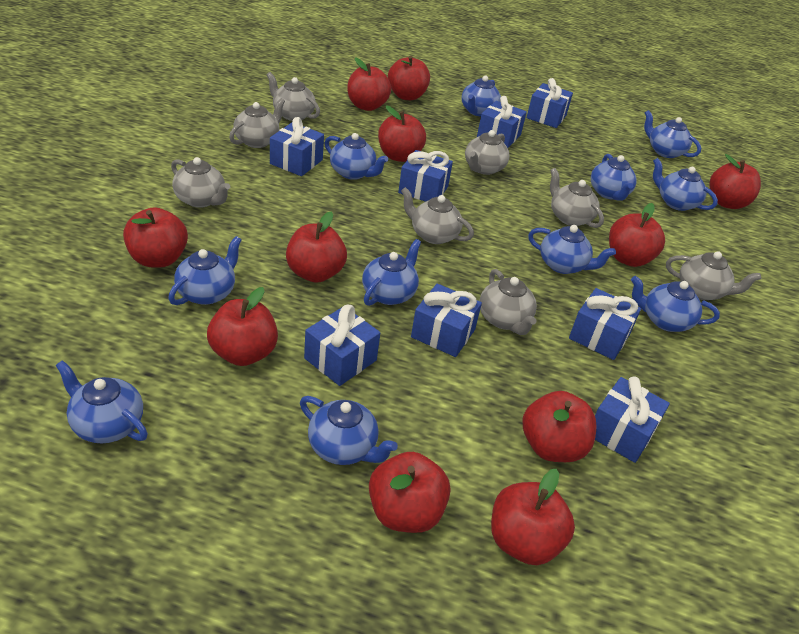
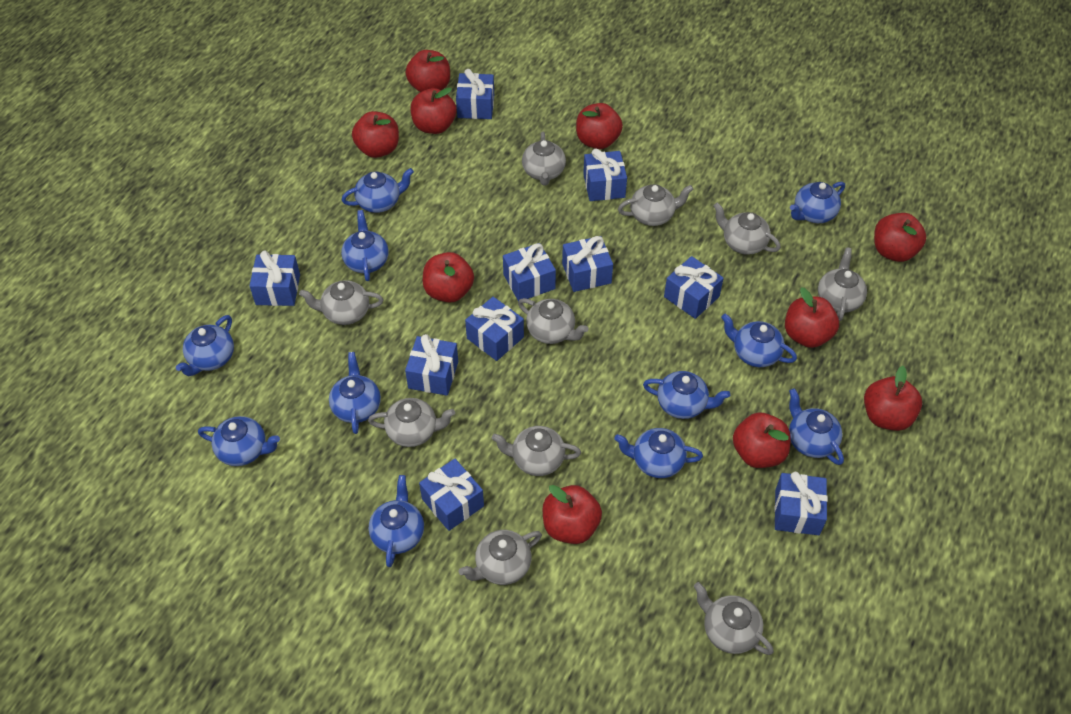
blue gift: [270,117,324,176] [304,305,380,386] [398,150,453,202] [411,284,482,357] [477,96,527,148] [527,78,573,128] [569,288,641,360] [595,376,670,463] = 8 -> [249,251,300,306] [405,334,458,396] [419,458,484,531] [456,69,494,119] [465,297,524,361] [503,243,556,302] [562,236,613,292] [583,149,627,201] [664,256,724,319] [774,472,828,535] = 10
grey teapot: [171,157,230,208] [229,98,285,148] [267,72,320,121] [401,187,474,244] [465,130,510,175] [480,269,537,335] [550,168,604,228] [666,251,761,300] = 8 -> [299,280,383,325] [368,398,455,447] [459,530,542,585] [492,426,581,476] [518,298,588,344] [522,132,566,186] [618,184,693,226] [694,582,774,655] [713,202,781,255] [818,247,867,321] = 10
red apple: [123,207,188,268] [207,287,278,366] [286,212,347,283] [347,57,391,111] [369,452,450,533] [378,105,426,162] [388,56,430,100] [491,469,575,565] [523,391,597,462] [609,203,665,267] [710,154,761,209] = 11 -> [352,111,399,158] [406,50,450,92] [411,88,457,134] [423,252,474,303] [542,485,602,544] [576,103,623,149] [733,413,791,468] [785,287,839,348] [864,366,922,431] [874,213,926,262] = 10

